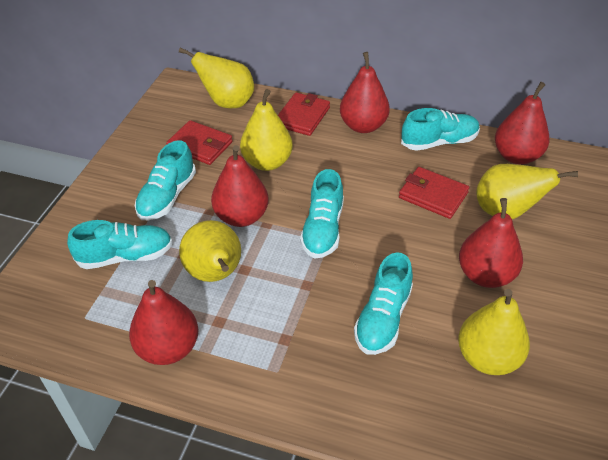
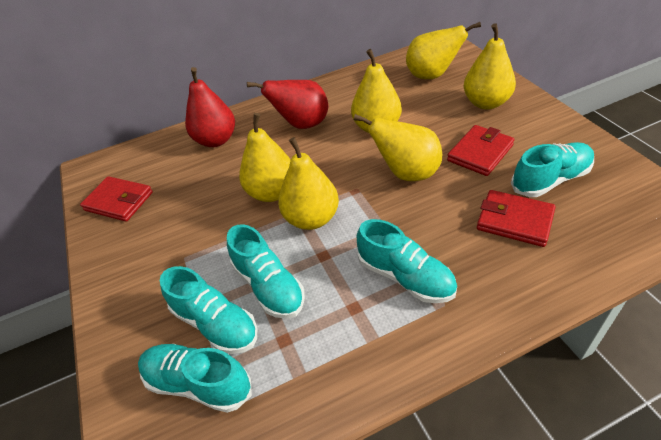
red pear: [129,280,199,365] [211,145,269,227] [340,52,390,133] [459,198,523,288] [495,82,549,164] = 5 -> [185,67,235,147] [247,80,328,129] = 2
yellow pear: [179,47,254,108] [179,220,241,282] [240,89,293,171] [458,289,530,375] [476,164,578,219] = 5 -> [239,113,291,202] [278,137,339,230] [351,49,402,133] [354,114,442,181] [406,22,481,79] [463,23,516,109] = 6

